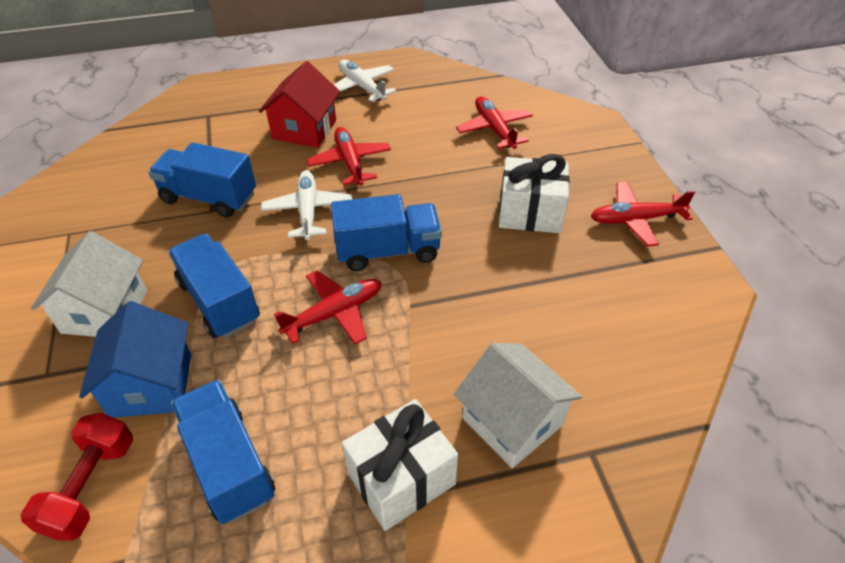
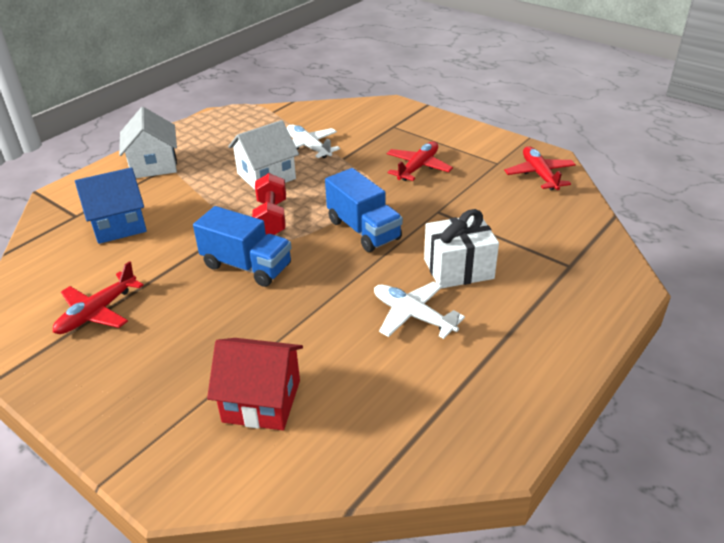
blue truck: [148,143,256,218] [168,234,260,338] [171,380,275,524] [331,194,442,271] = 4 -> [193,206,291,287] [325,168,403,252] = 2
red plane: [274,271,382,345] [307,127,391,186] [456,96,533,149] [591,182,695,247] = 4 -> [53,261,144,334] [387,142,453,181] [504,146,576,190] = 3
white gift: [342,399,458,531] [499,154,570,233] = 2 -> [424,209,499,289] = 1

